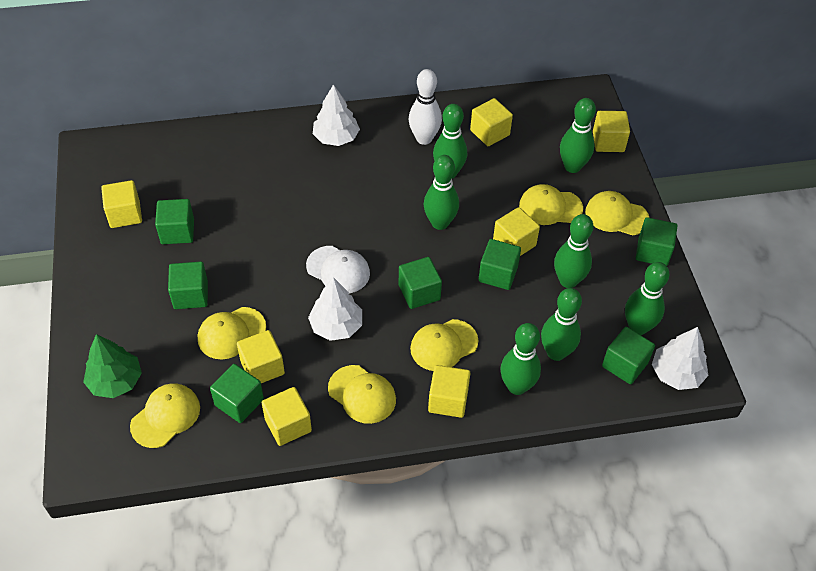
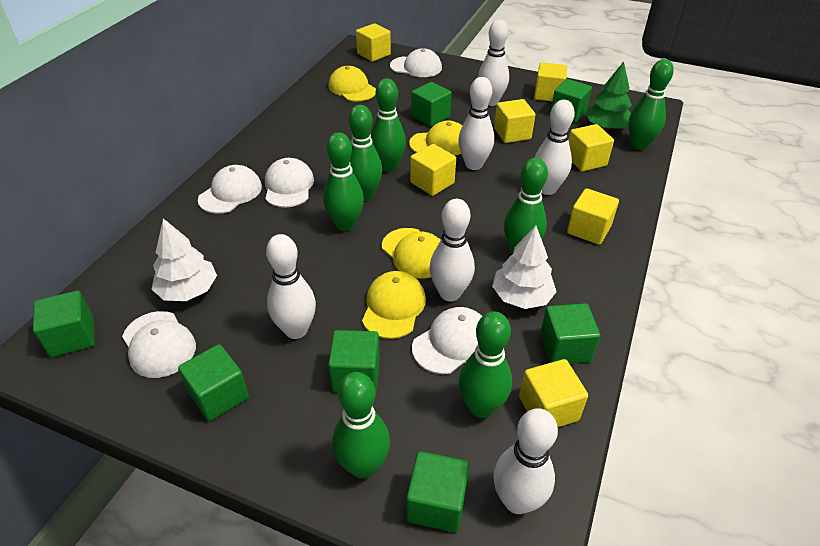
white bowling pin: [409,69,442,145] = 1 -> [266,234,316,339] [430,199,475,301] [458,77,494,170] [478,20,509,106] [493,408,558,514] [535,100,575,195] = 6
white cap: [306,246,370,293] = 1 -> [122,311,196,378] [198,165,262,214] [265,158,314,208] [390,48,442,77] [412,307,482,374] = 5
white tree: [308,277,362,341] [313,84,360,146] [652,327,708,390] = 3 -> [152,218,217,301] [492,225,557,309] = 2
yellow cap: [130,383,200,448] [198,307,266,359] [328,365,396,424] [410,319,479,371] [519,184,583,225] [585,191,649,235] = 6 -> [328,66,376,102] [362,271,426,339] [382,228,441,278] [409,121,462,156] = 4

